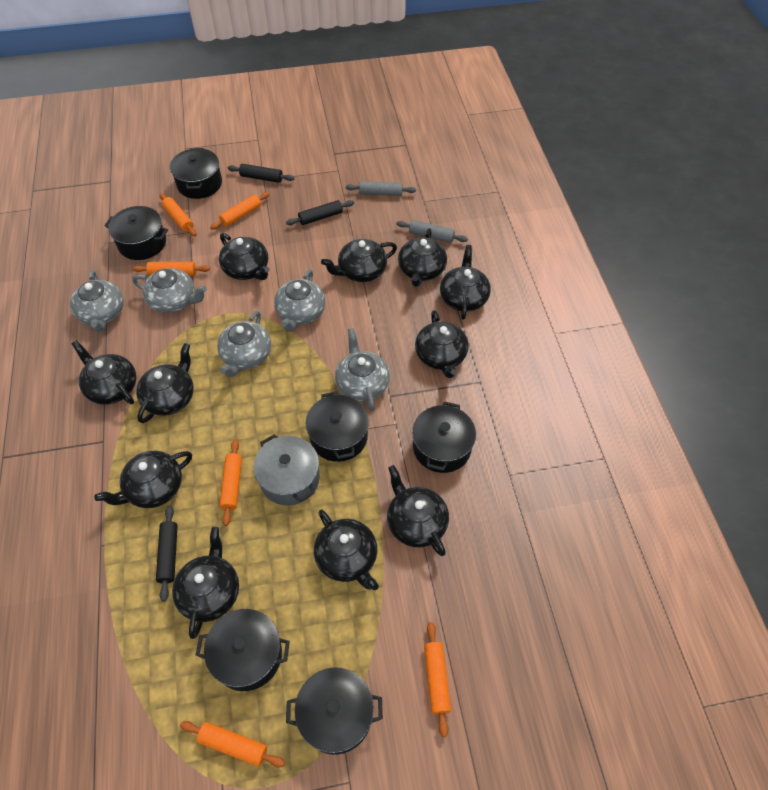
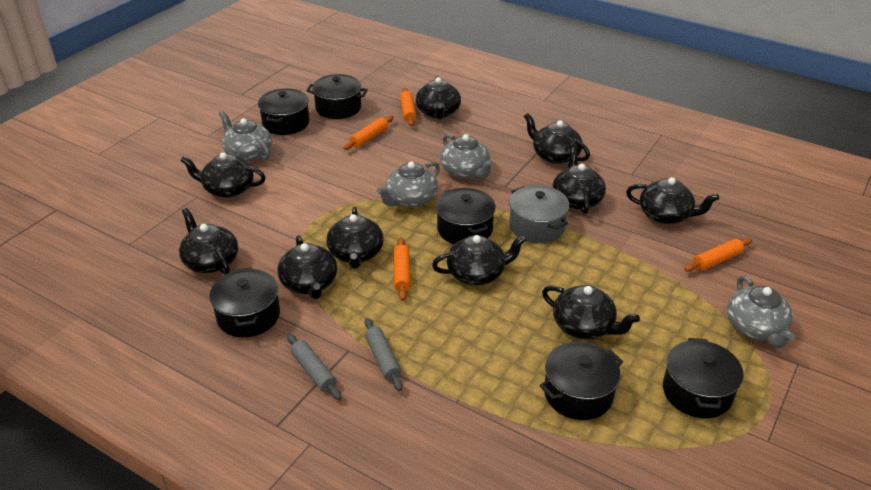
black rolling pin: [156,506,178,602] [228,164,294,183] [286,200,354,225] = 3 -> none = 0
black teapot: [72,341,137,405] [94,451,192,508] [136,343,194,423] [172,527,239,639] [219,233,269,280] [314,509,379,590] [321,239,397,282] [387,465,449,556] [398,228,447,287] [415,310,469,378] [440,245,491,320] = 11 -> [179,208,238,275] [180,152,266,198] [277,235,337,299] [326,207,384,269] [416,76,461,119] [432,235,526,285] [524,113,590,164] [542,285,640,339] [553,147,606,214] [626,177,719,224] = 10
grey teapot: [70,270,124,332] [132,268,207,313] [217,311,271,377] [274,269,326,332] [335,328,390,411] = 5 -> [219,110,272,162] [377,162,440,207] [440,134,494,179] [727,276,795,348] = 4
orange rolling pin: [133,262,210,276] [159,193,196,236] [180,721,285,768] [210,192,269,230] [220,440,242,526] [424,622,451,737] = 6 -> [343,115,394,150] [393,238,411,301] [400,88,417,126] [684,238,752,272] = 4

